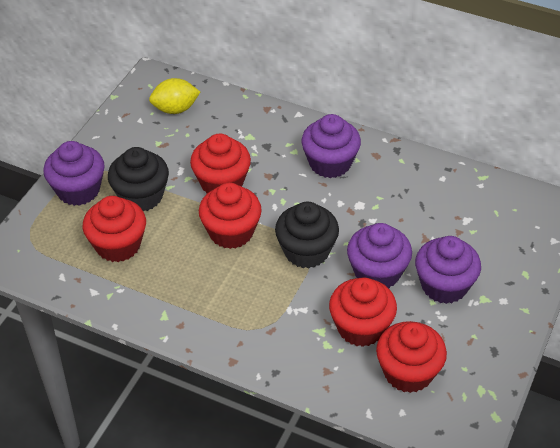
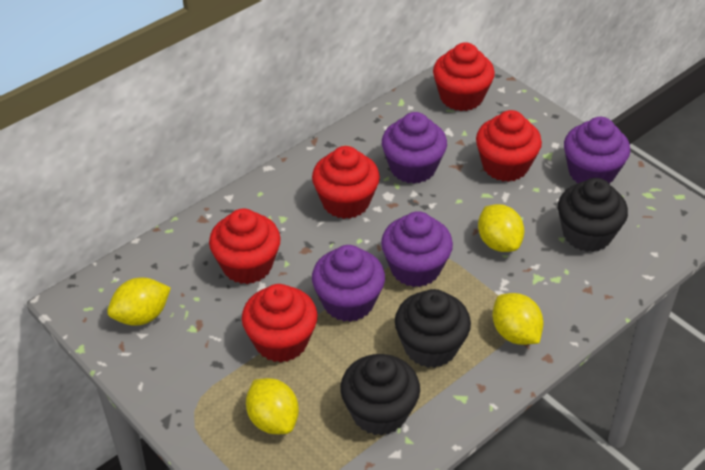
black cupcake: [108,147,169,211] [275,201,339,268] = 2 -> [340,354,420,435] [395,289,471,368] [558,178,628,252] = 3
yellow lemon: [149,78,200,114] = 1 -> [107,277,171,326] [246,378,299,434] [478,204,524,252] [492,293,544,345] = 4

